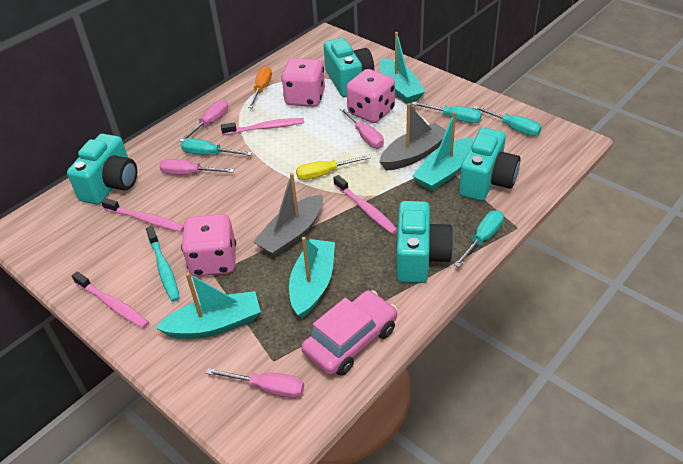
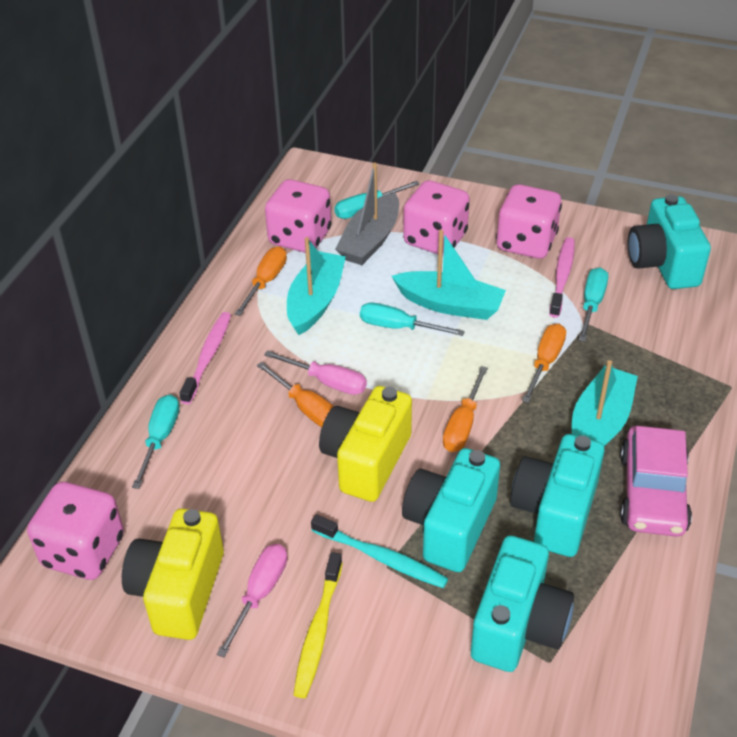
grey boat: [253,173,323,257] [379,103,446,170] = 2 -> [335,162,399,265] = 1
orange screwdriver: [248,66,272,108] = 1 -> [235,246,287,316] [257,362,334,427] [443,366,488,452] [522,324,566,403] = 4
pink dice: [181,214,236,277] [281,58,325,107] [346,69,395,123] = 3 -> [27,482,124,580] [265,179,331,253] [403,180,470,256] [496,184,562,259] = 4
pink screwdriver: [159,159,234,175] [179,100,228,142] [206,368,304,398] [340,108,384,148] = 4 -> [217,544,287,657] [264,350,367,395] = 2
pink toothbrush: [72,271,149,329] [101,198,183,232] [221,118,304,135] [333,175,398,234] = 4 -> [179,312,231,404] [549,237,575,318] = 2
turquoise boat: [155,273,261,339] [289,237,335,319] [379,32,426,104] [413,112,473,191] = 4 -> [287,237,346,335] [391,230,506,320] [572,360,638,446] = 3
yellow camera: none = 0 -> [122,509,224,640] [319,386,412,502] = 2
yellow screwdriver: [296,155,371,180] = 1 -> none = 0
yellow toothbrush: none = 0 -> [293,552,343,698] = 1

